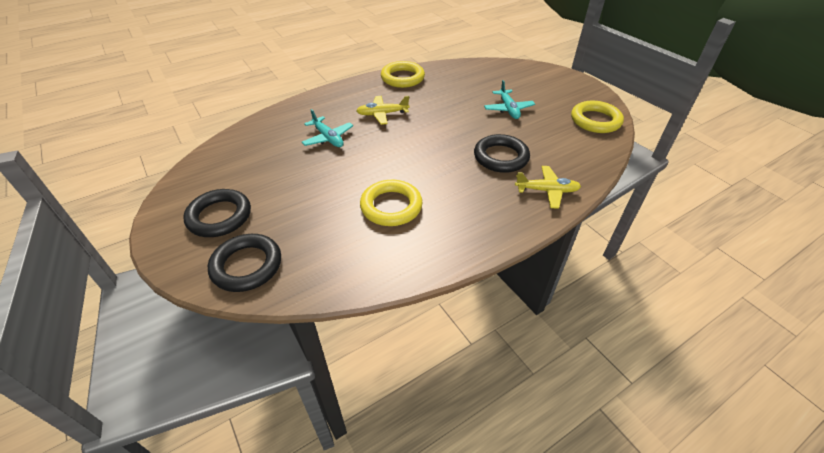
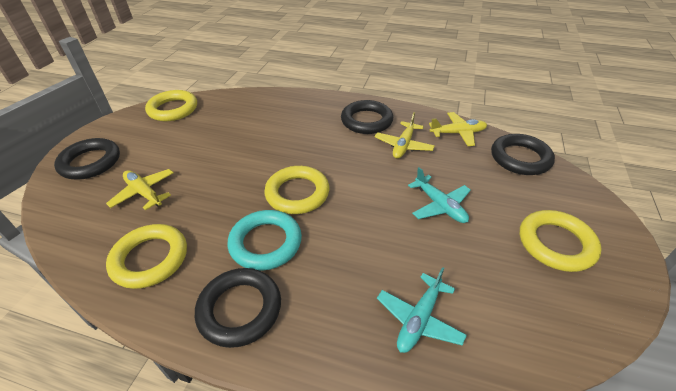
black ring: [183,189,251,237] [208,234,281,292] [474,134,530,173] = 3 -> [54,138,120,180] [195,268,281,348] [341,100,393,134] [491,134,555,175] = 4
turquoise ring: none = 0 -> [227,210,302,271] = 1
yellow plane: [356,96,409,125] [515,166,581,209] = 2 -> [106,169,174,210] [375,112,435,159] [429,112,487,146] = 3
yellow ring: [360,180,423,226] [381,61,425,88] [571,101,624,133] = 3 -> [106,224,187,289] [145,90,197,121] [264,166,329,214] [520,210,602,272] = 4

